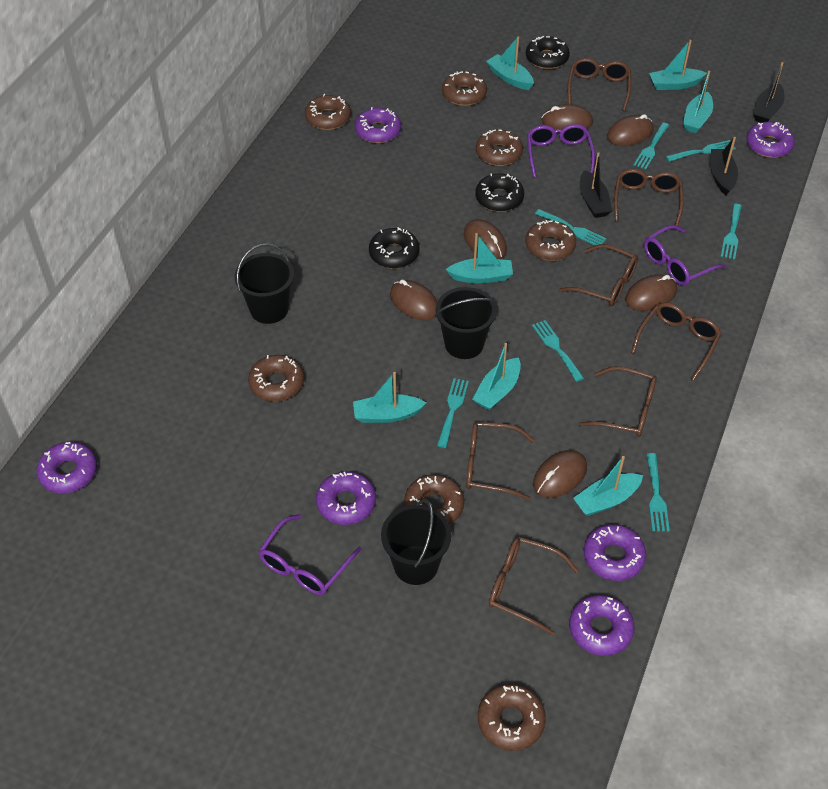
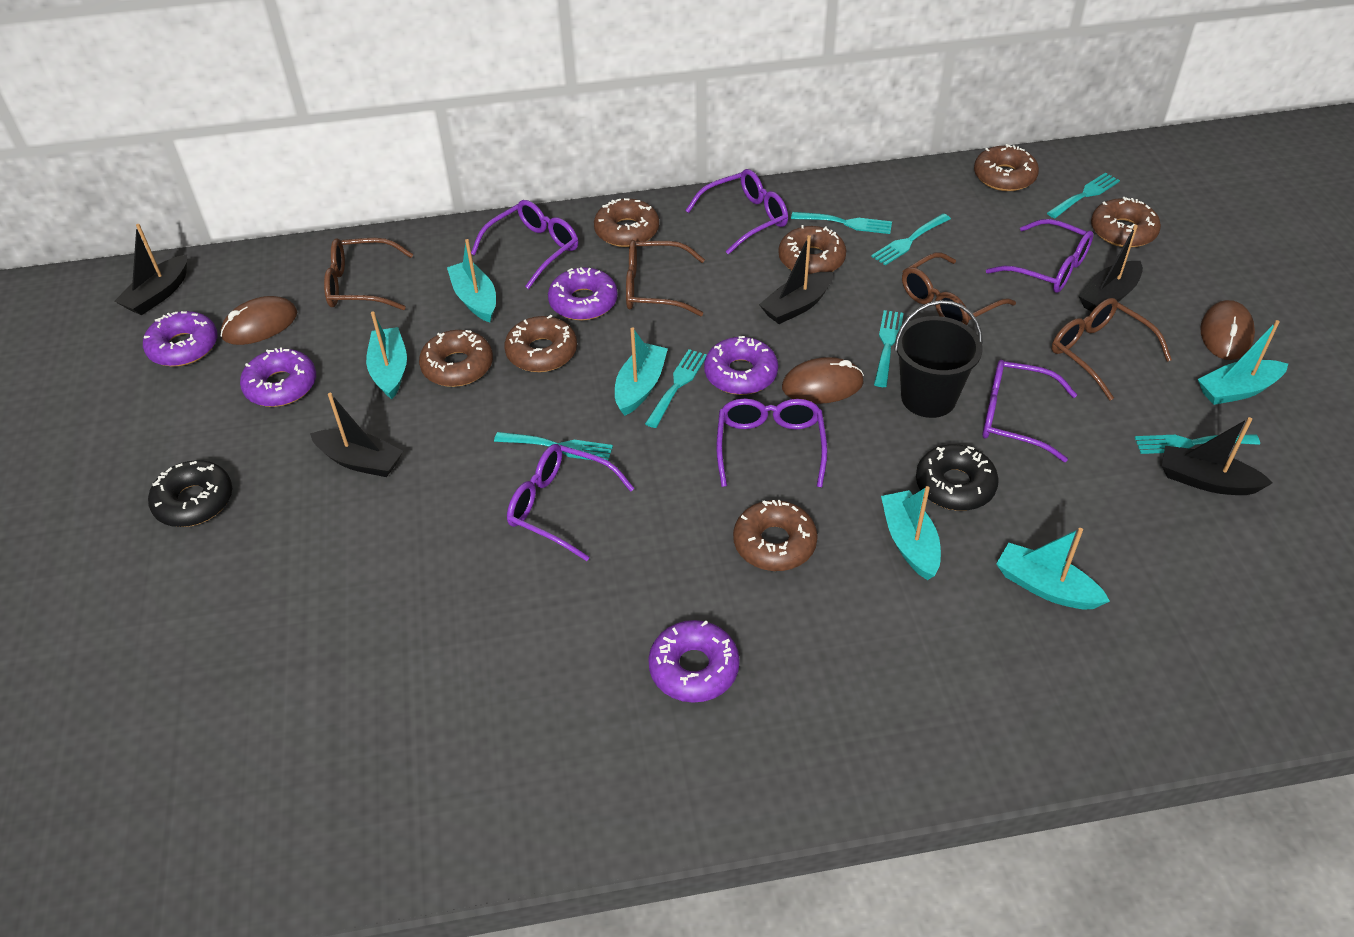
black boat: [580,152,612,218] [711,137,738,195] [753,62,785,122] = 3 -> [114,224,187,315] [310,393,403,477] [759,235,833,324] [1079,225,1143,312] [1162,417,1273,495] = 5
black bucket: [234,243,294,324] [381,499,451,585] [435,287,497,359] = 3 -> [894,300,983,418] = 1
black donut: [369,227,420,269] [475,173,524,212] [526,36,570,69] = 3 -> [148,460,232,527] [916,444,999,511] = 2
brown glasses: [466,422,535,500] [489,537,579,635] [559,244,638,306] [567,58,631,111] [579,366,657,437] [614,169,684,226] [631,302,721,381] = 7 -> [324,238,413,310] [626,240,705,316] [902,253,1016,325] [1052,298,1172,401] = 4
brown mouse: [390,280,437,320] [464,219,507,259] [533,450,587,498] [541,104,593,130] [607,114,654,146] [625,274,677,311] = 6 -> [221,296,297,345] [782,357,864,404] [1200,300,1255,360] = 3
purple donut: [36,442,97,493] [316,471,376,525] [355,107,401,143] [569,595,634,656] [584,524,646,581] [746,122,795,158] = 6 -> [143,311,218,366] [240,347,316,407] [548,267,618,321] [648,620,740,703] [704,336,778,395] = 5
purple glasses: [258,514,362,595] [527,124,595,178] [644,225,726,286] = 3 -> [471,200,578,289] [507,444,635,561] [685,169,788,255] [717,399,827,487] [982,360,1077,462] [986,219,1093,293] = 6
turquoise boat: [353,372,426,423] [446,233,513,284] [472,343,521,411] [486,36,534,90] [573,456,643,516] [649,40,707,90] [683,71,713,133] = 7 -> [366,312,407,399] [447,239,496,322] [615,328,668,416] [881,486,941,580] [996,528,1110,609] [1198,320,1288,405] = 6

